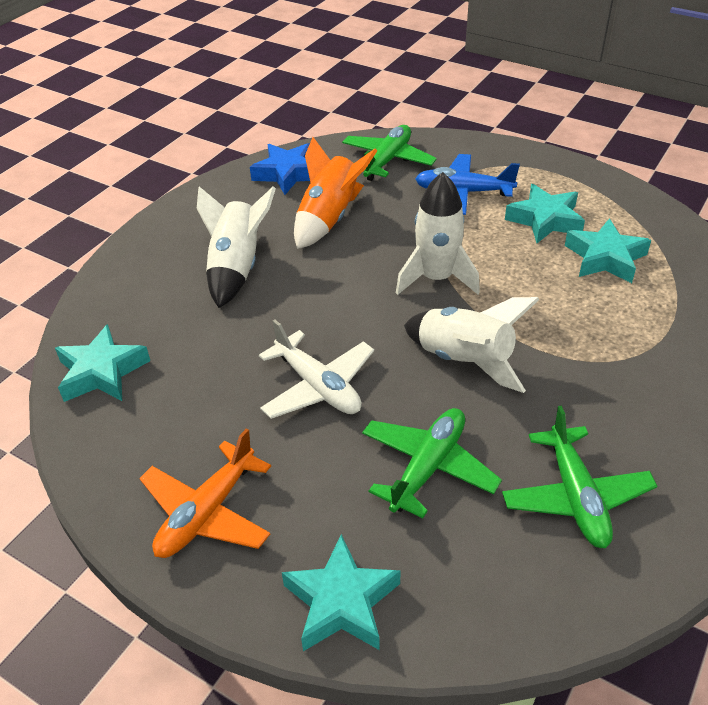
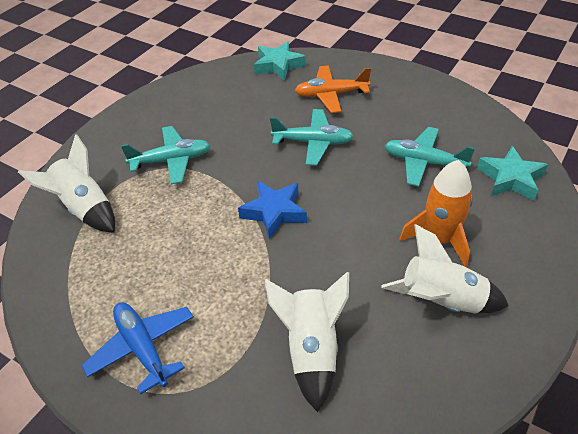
green plane: [342,125,437,181] [362,408,502,519] [502,406,657,548] = 3 -> none = 0
turquoise plane: none = 0 -> [121,126,210,184] [270,109,354,166] [384,127,475,187] = 3
turquoise star: [55,324,150,402] [282,534,401,651] [505,184,585,243] [565,218,651,283] = 4 -> [254,41,306,81] [477,146,548,201] = 2
white plane: [259,319,374,419] = 1 -> none = 0

